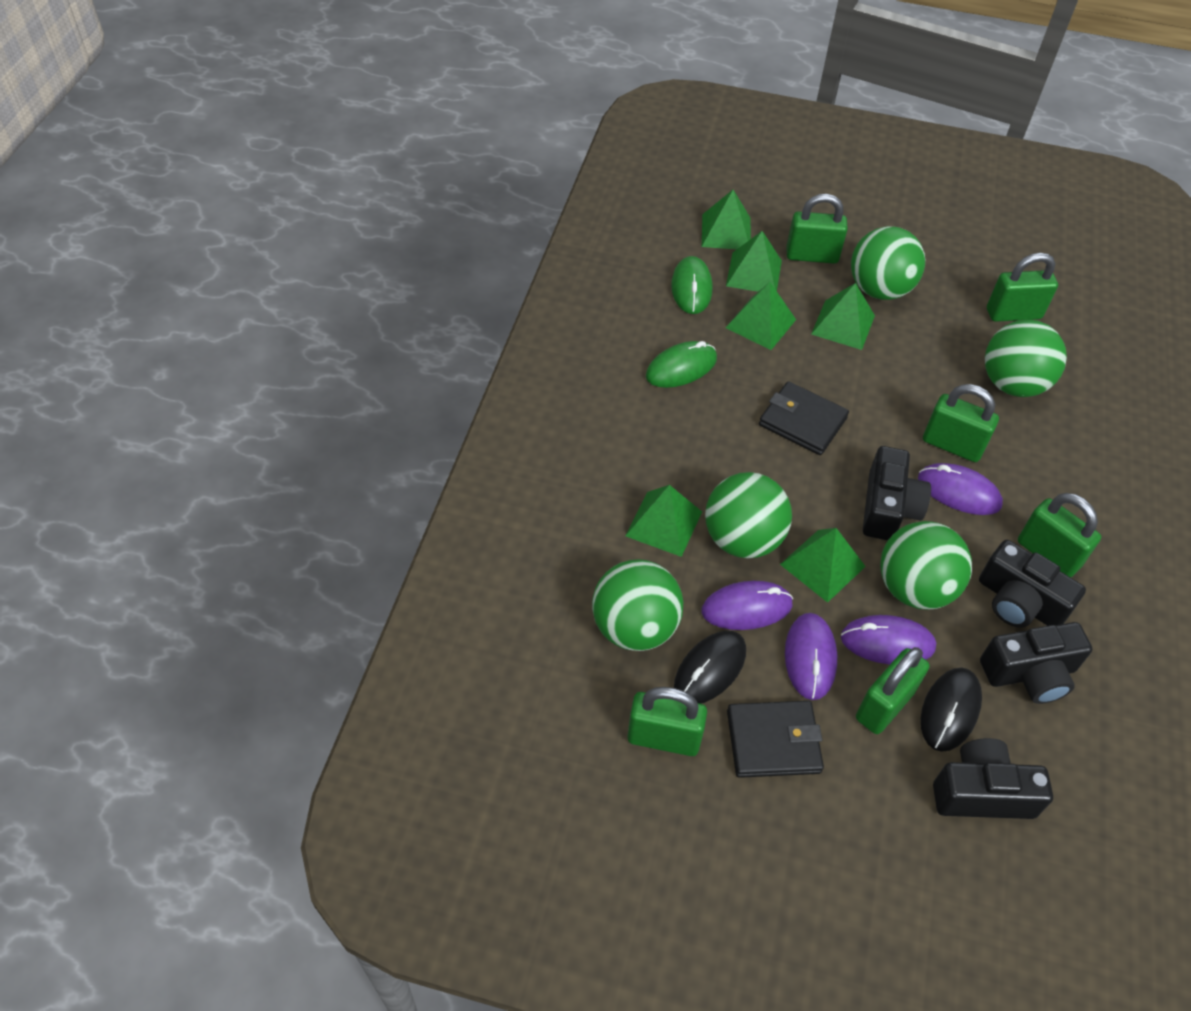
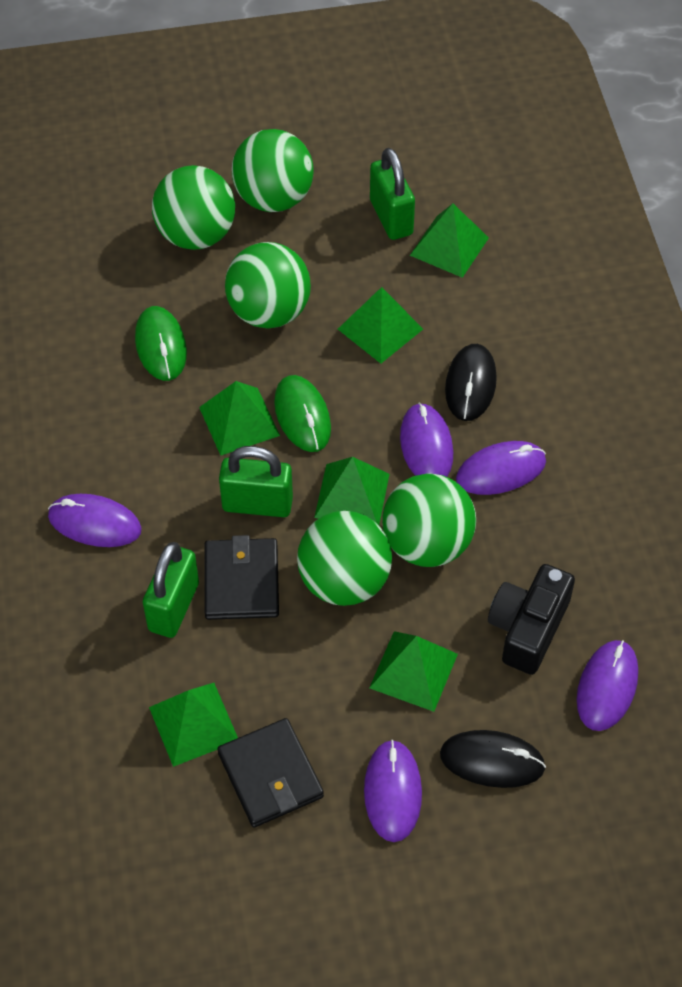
black camera: [863,446,931,541] [933,738,1053,819] [979,540,1086,628] [980,622,1092,704] = 4 -> [488,564,575,675] = 1
green padlock: [627,687,707,756] [786,194,848,264] [856,647,929,734] [923,384,999,462] [987,253,1058,322] [1018,493,1101,577] = 6 -> [143,542,199,638] [219,446,293,517] [370,148,415,240] = 3
purple mouse: [702,581,793,630] [785,613,837,700] [841,615,936,665] [918,463,1003,515] = 4 -> [48,494,142,547] [364,740,422,842] [400,402,453,477] [456,441,546,495] [577,640,638,731] = 5

